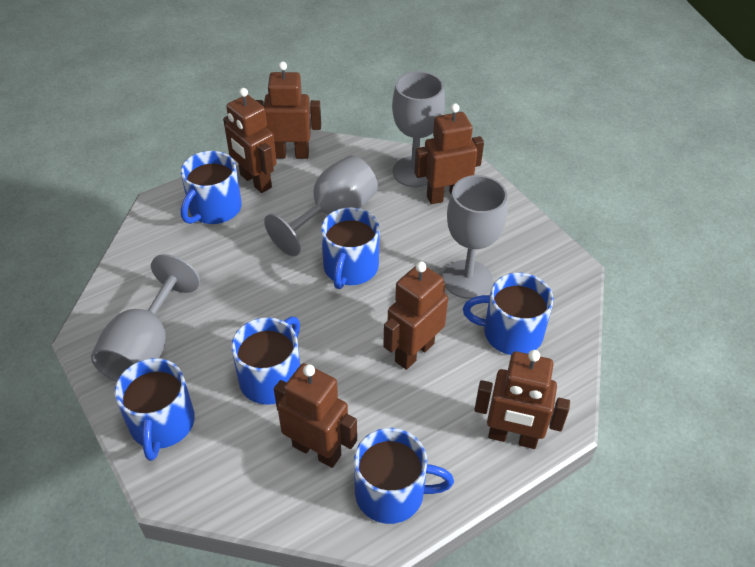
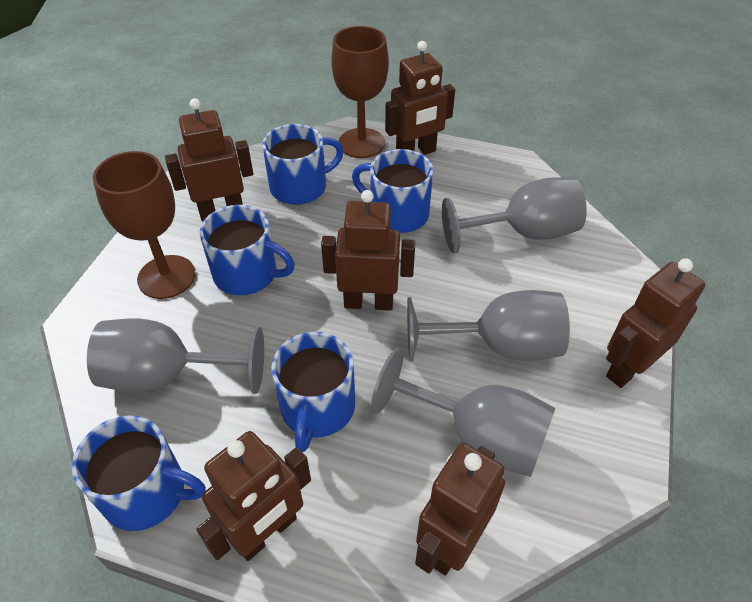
blue mug: [115,358,195,461] [181,151,242,224] [231,316,300,405] [321,207,380,289] [354,428,454,524] [463,273,553,355] = 6 -> [72,415,206,531] [200,205,295,295] [262,124,344,205] [271,332,355,452] [352,149,433,233] = 5
brown goblet: none = 0 -> [93,151,196,299] [331,26,389,158] = 2

